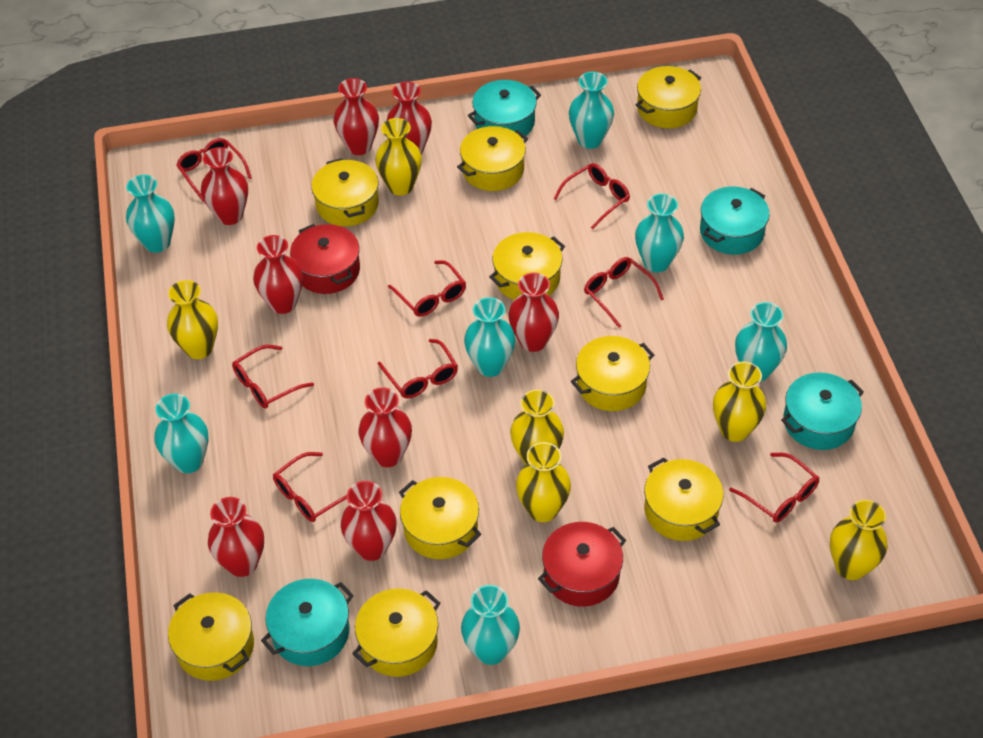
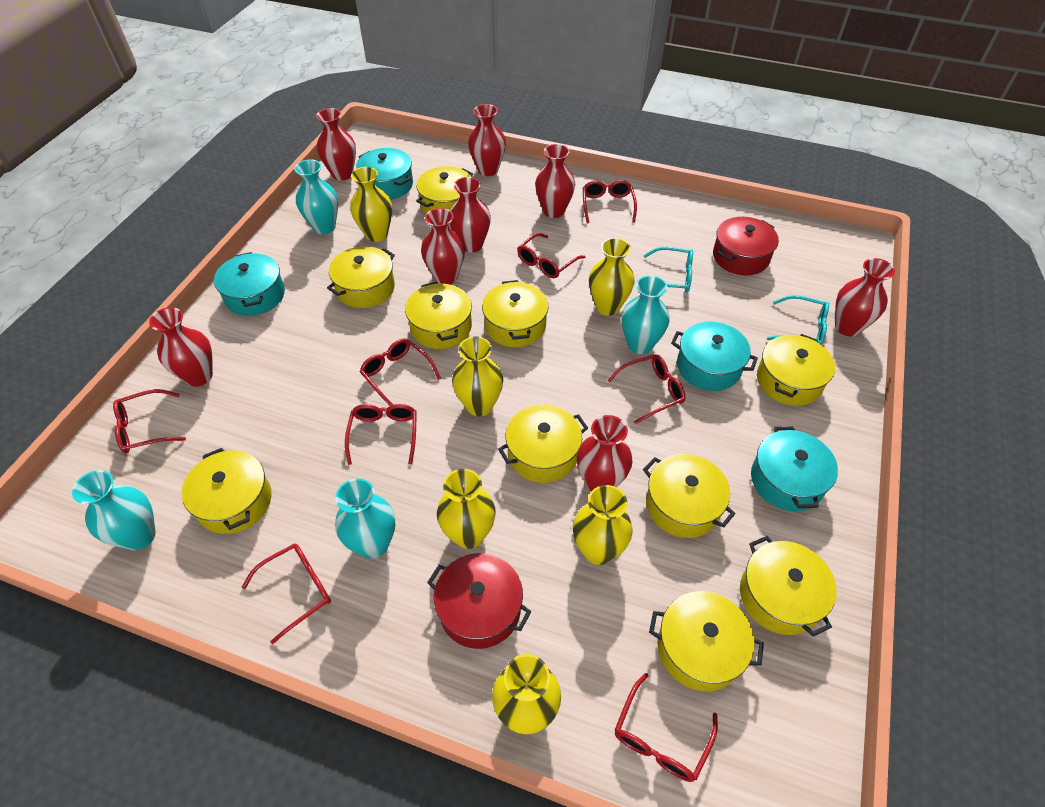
turquoise glasses: none = 0 -> [643,247,693,293] [767,295,829,345] = 2
turquoise vase: [126,175,175,253] [154,394,209,473] [461,585,520,665] [464,297,516,377] [569,72,614,149] [635,194,684,272] [735,302,787,382] = 7 -> [72,470,156,550] [294,159,338,234] [335,478,395,559] [621,275,670,354] = 4
yellow pot: [168,592,254,681] [311,158,379,226] [352,588,440,677] [399,477,481,559] [457,126,528,191] [489,232,565,300] [571,336,654,411] [636,66,701,128] [644,457,724,541] = 9 -> [181,448,272,534] [327,246,395,308] [405,282,472,349] [416,166,473,214] [482,280,548,347] [498,404,588,483] [643,454,736,538] [649,591,764,691] [740,536,837,637] [757,334,835,406] = 10

